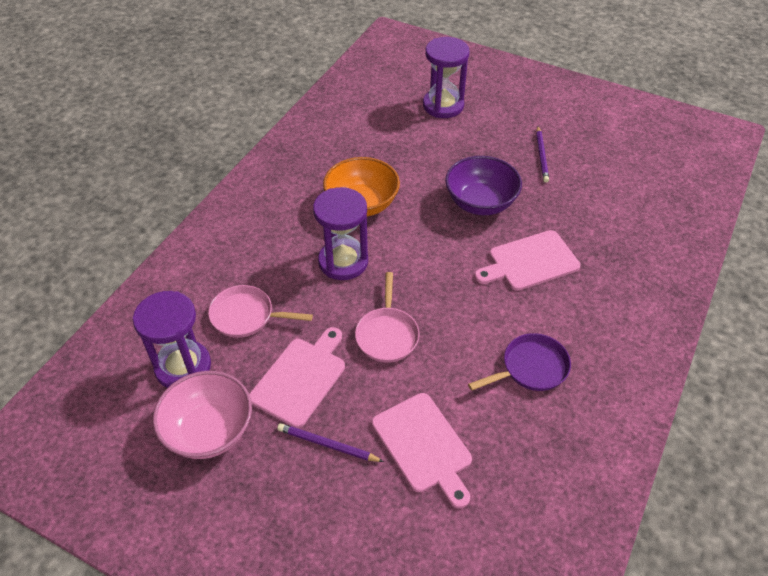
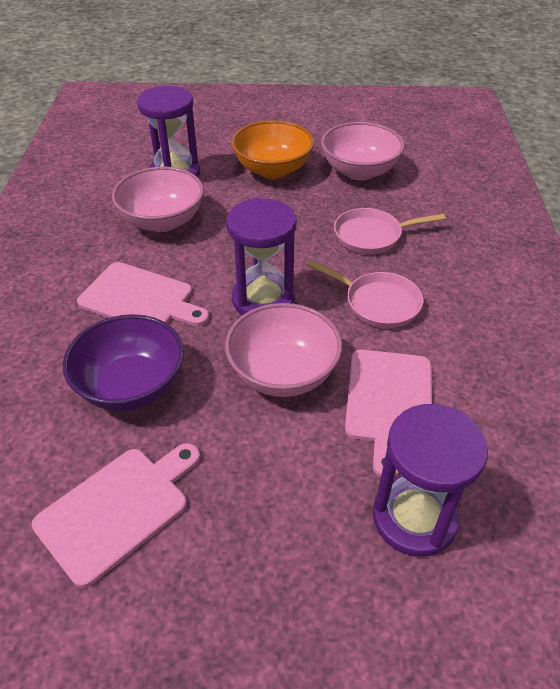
pink bowl: [153,371,252,459] = 1 -> [112,166,204,232] [225,303,342,397] [321,122,404,180] = 3
purple pan: [468,333,571,391] = 1 -> none = 0
purple pencil: [277,423,384,462] [536,126,549,183] = 2 -> none = 0

